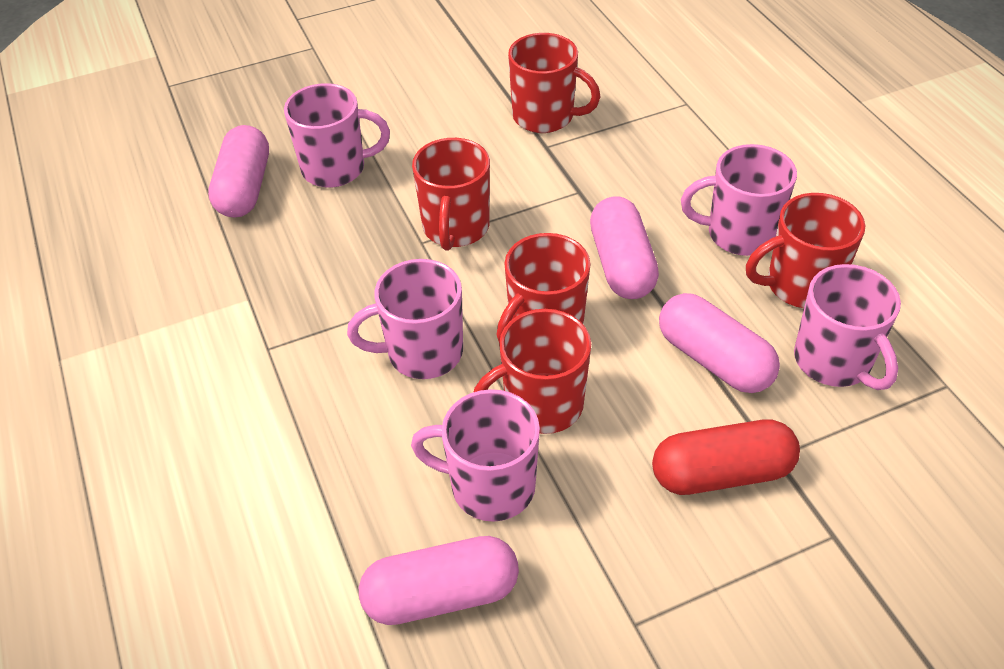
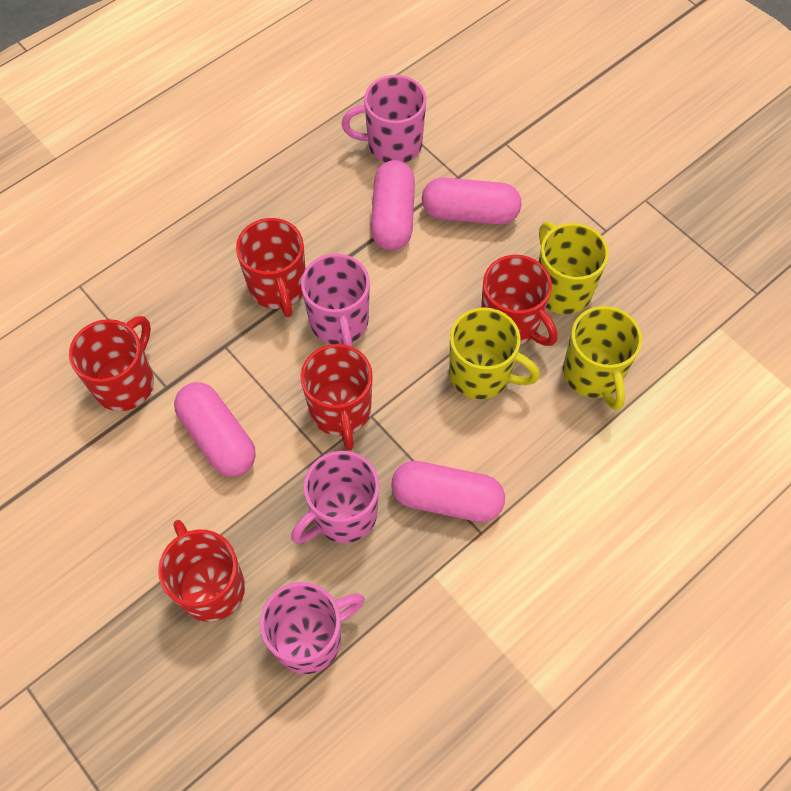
pink mug: [284,83,390,188] [347,259,463,379] [411,389,540,522] [681,144,797,256] [794,264,901,390] = 5 -> [260,582,365,674] [291,451,379,544] [301,254,370,347] [342,75,426,163] = 4
red capsule: [652,419,800,495] = 1 -> none = 0
yellow mug: none = 0 -> [449,307,540,399] [539,222,609,314] [563,306,642,410] = 3

